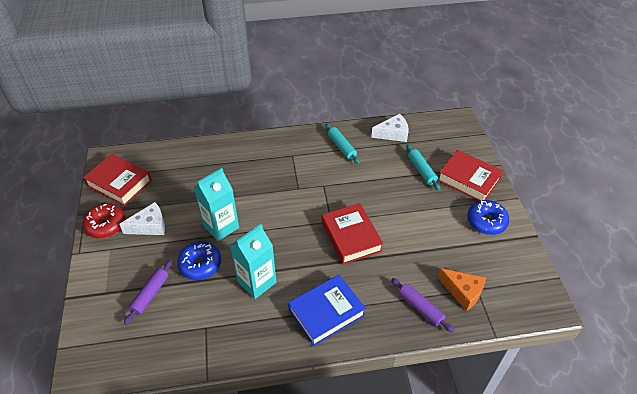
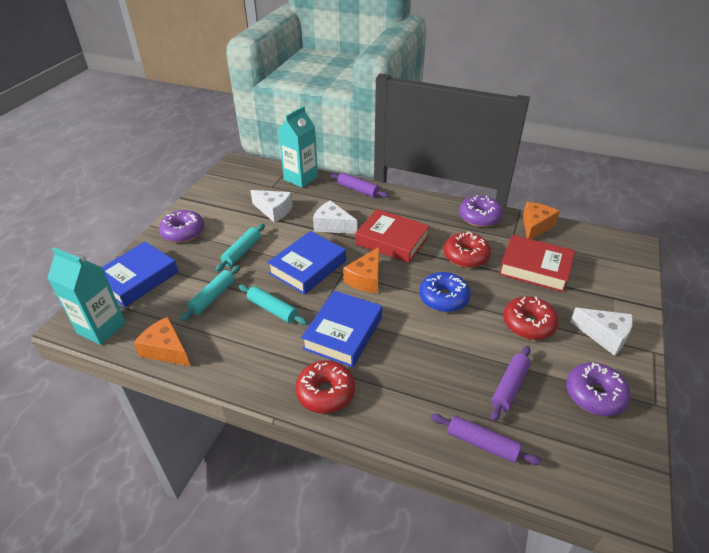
blue book: [288,275,366,346] = 1 -> [103,242,178,307] [267,231,346,295] [301,290,382,368] = 3
blue donut: [177,241,221,280] [467,200,509,235] = 2 -> [419,272,471,312] = 1
orange cheese: [438,268,486,311] = 1 -> [134,317,190,366] [343,247,379,293] [523,202,560,239] = 3
purple donut: none = 0 -> [159,210,204,243] [459,195,503,227] [566,362,631,416] = 3
purple rolling pin: [124,260,172,325] [391,278,454,333] = 2 -> [330,173,389,198] [431,414,541,465] [491,346,531,422] = 3
red book: [83,154,152,206] [322,203,383,265] [437,150,503,201] = 3 -> [355,209,429,263] [499,235,575,292] = 2
red donut: [82,203,126,238] = 1 -> [295,361,355,414] [444,232,491,268] [503,296,559,340] = 3
turquoise rolling pin: [326,124,360,164] [406,145,441,190] = 2 -> [180,265,240,321] [215,224,265,272] [239,285,308,325] = 3
white cheese: [119,202,165,235] [371,114,409,142] = 2 -> [250,190,293,223] [313,200,357,234] [570,308,633,356] = 3

